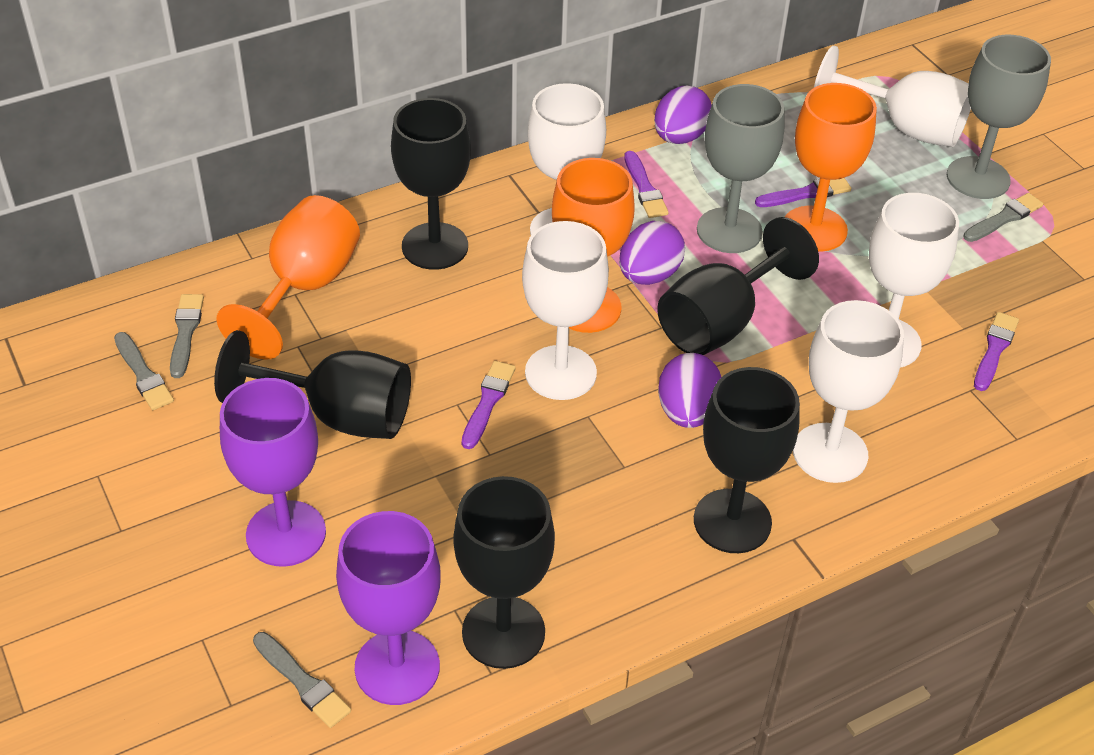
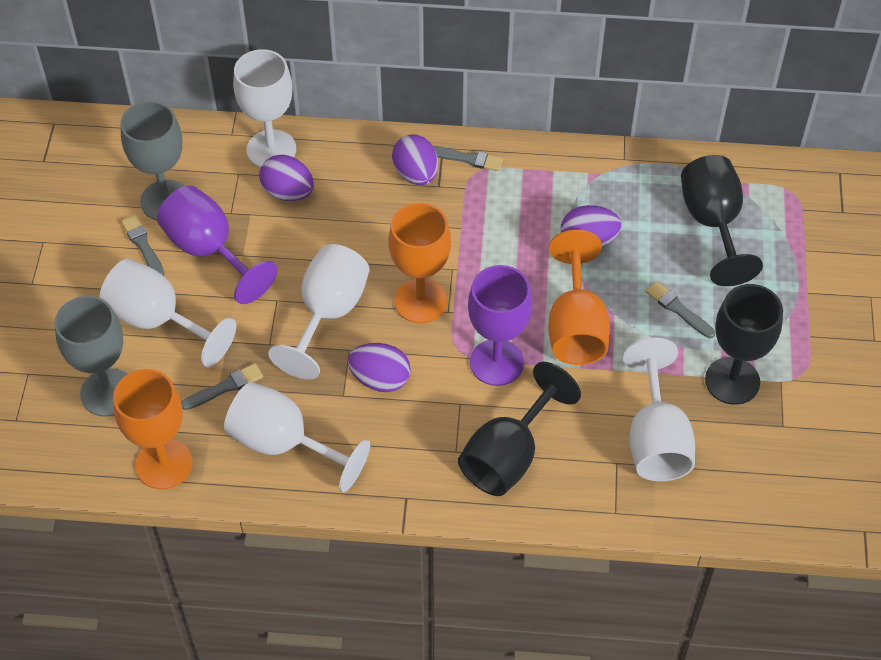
black goblet: [214,330,411,439] [391,98,471,270] [453,476,555,669] [657,217,819,355] [694,367,800,553] = 5 -> [458,362,581,496] [681,155,763,286] [705,284,783,405] = 3
purple brush: [462,361,516,449] [624,151,669,218] [755,178,851,207] [974,312,1019,391] = 4 -> none = 0
purple egg: [619,221,685,285] [654,86,712,144] [658,353,721,428] = 3 -> [259,155,314,201] [348,343,411,392] [392,134,438,185] [561,205,621,247] = 4

